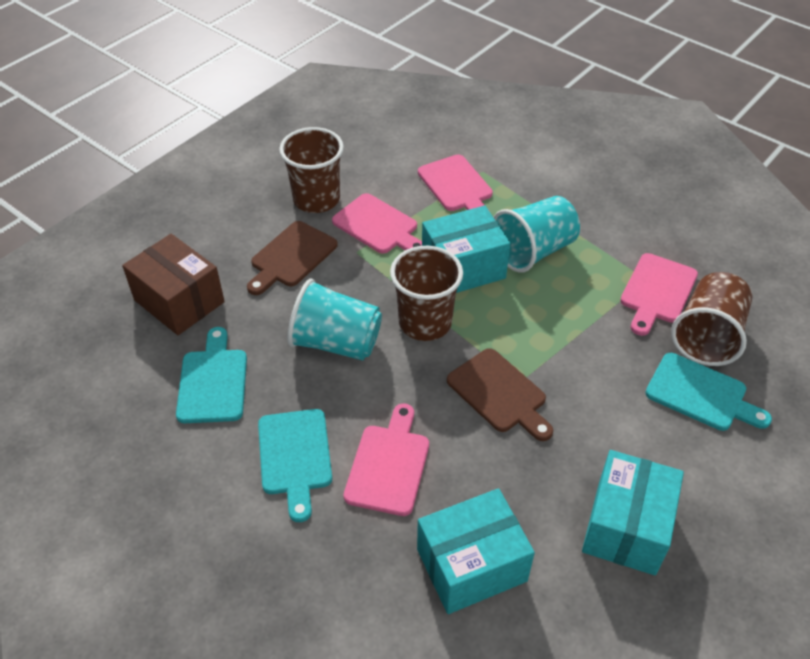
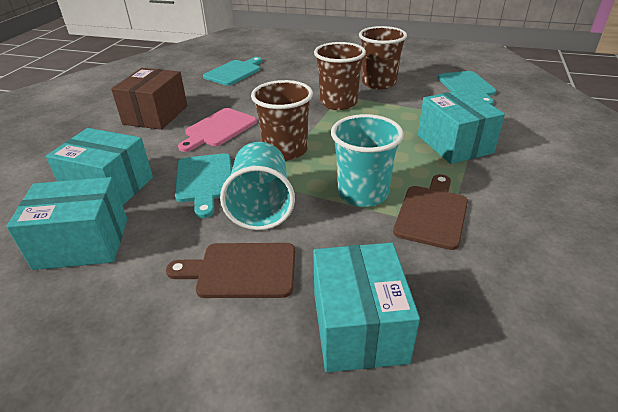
pink cutting board: [332,193,422,254] [344,403,429,516] [418,154,493,211] [620,253,698,336] = 4 -> [178,108,257,152] = 1
turquoise box: [417,488,535,614] [422,206,510,293] [582,450,684,575] = 3 -> [6,177,127,270] [46,128,153,205] [313,243,420,372] [418,89,505,164] = 4

